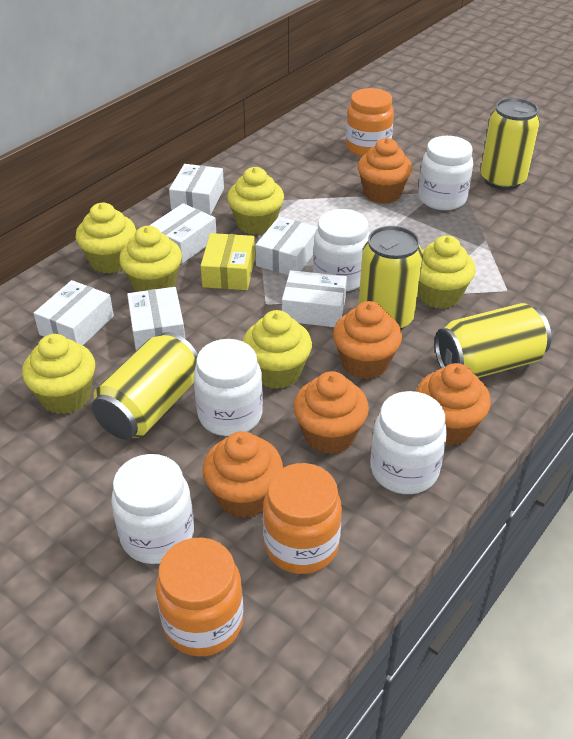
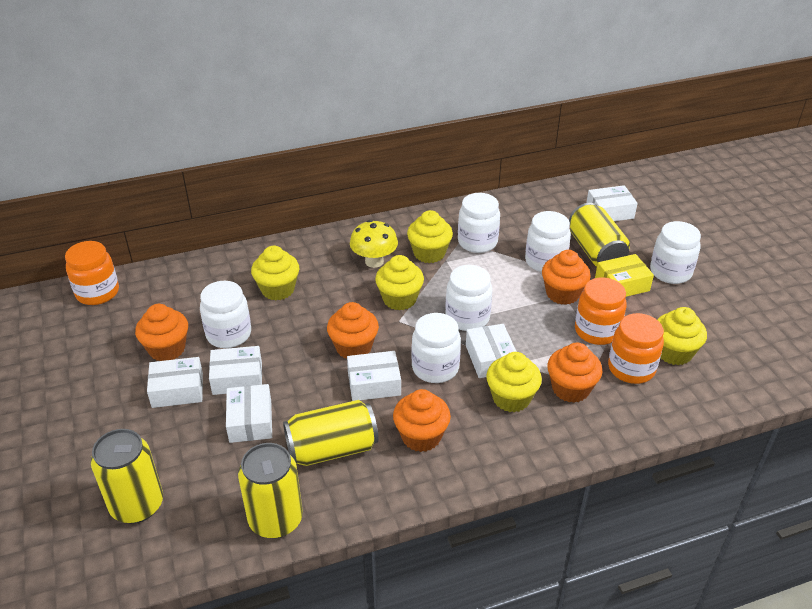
white jar: [111,454,194,564] [194,339,263,436] [313,209,370,291] [371,391,447,494] [418,136,473,210] = 5 -> [200,281,251,348] [412,313,461,383] [445,265,492,331] [458,193,500,253] [525,211,571,272] [650,221,701,284] = 6
yellow cupcake: [22,334,95,414] [75,203,136,273] [119,226,182,292] [227,167,284,235] [243,310,312,389] [418,235,475,309] = 6 -> [251,246,299,300] [375,255,424,310] [407,210,453,263] [486,352,542,412] [657,307,707,365] = 5
yellow mushroom: none = 0 -> [350,220,398,268] = 1

